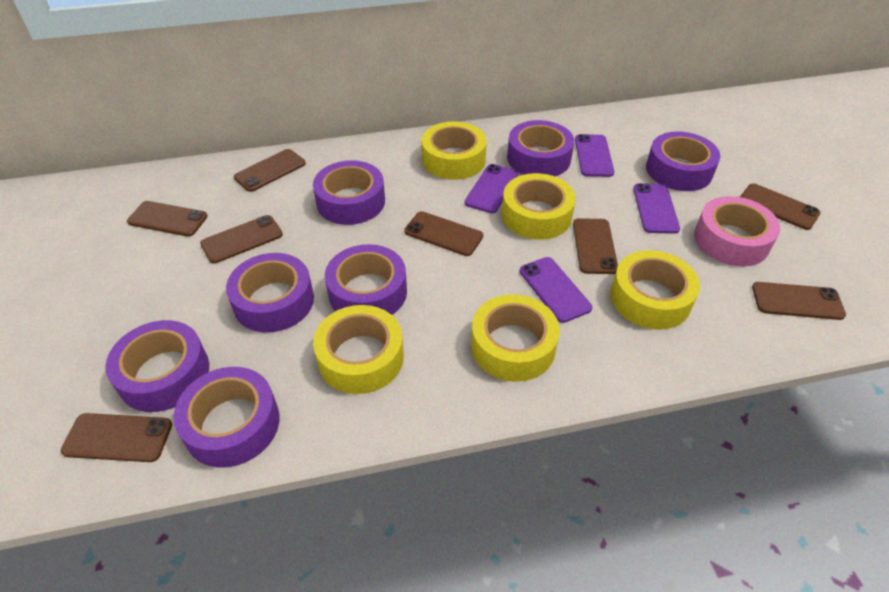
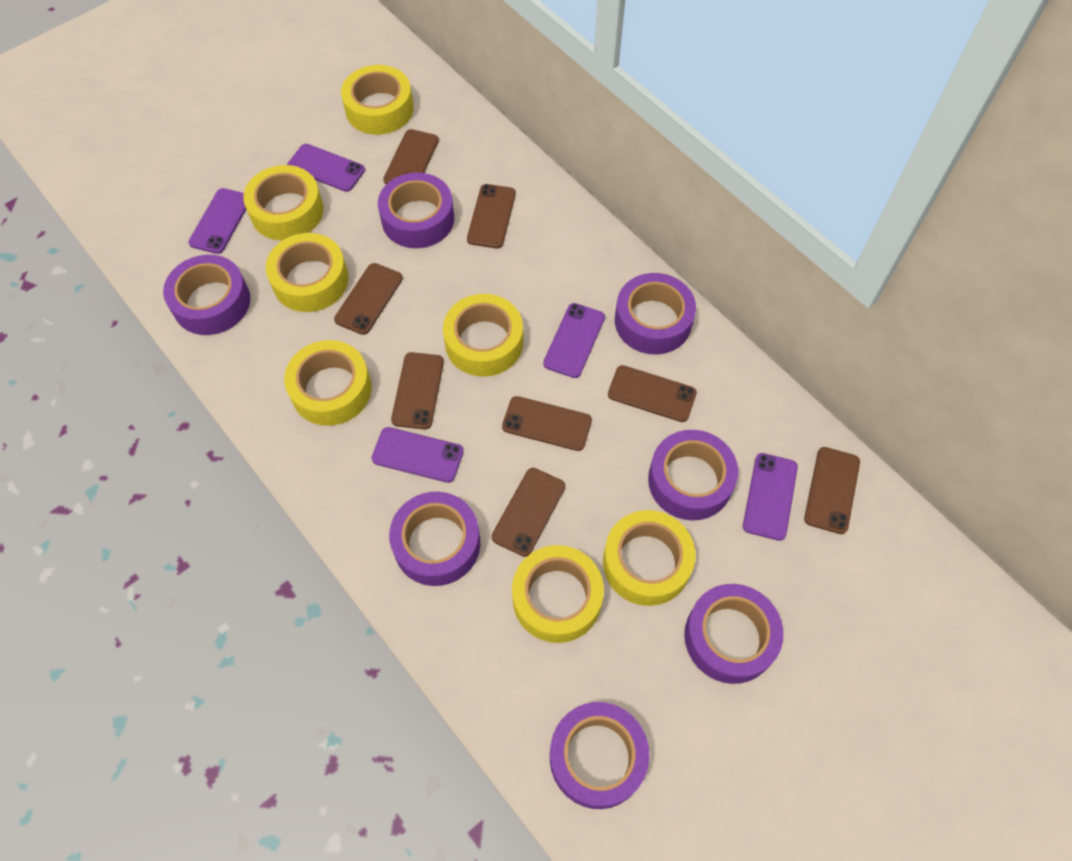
pink tape: [694,196,780,266] = 1 -> none = 0
purple phone: [465,164,518,213] [519,257,592,323] [575,134,614,177] [633,183,680,234] = 4 -> [188,188,246,254] [287,144,365,192] [372,427,464,483] [543,303,605,378] [743,453,798,541] = 5
yellow tape: [313,305,404,394] [421,121,487,180] [471,294,560,382] [502,173,576,240] [611,250,700,330] = 5 -> [243,165,324,240] [266,233,348,312] [284,340,372,426] [341,65,414,135] [443,294,523,377] [512,545,604,643] [603,510,695,606] = 7

